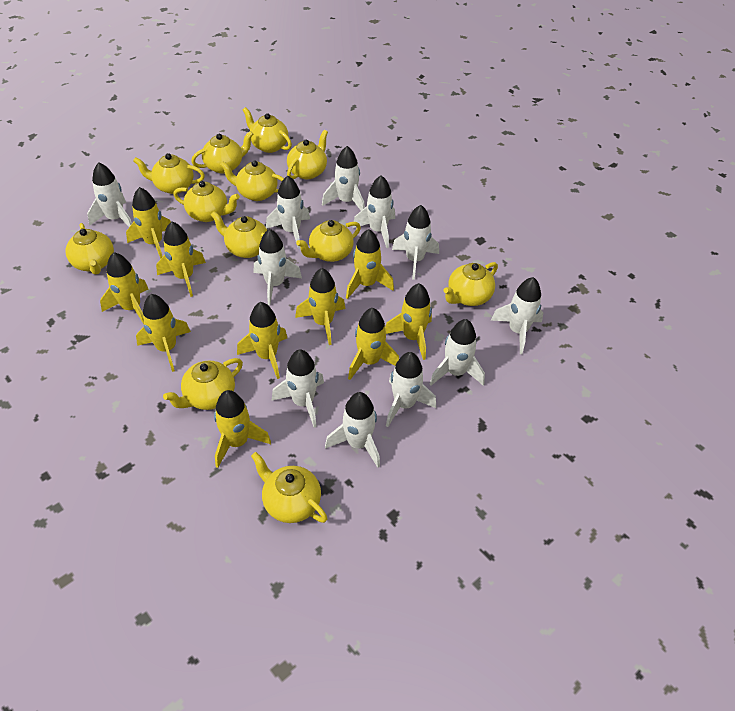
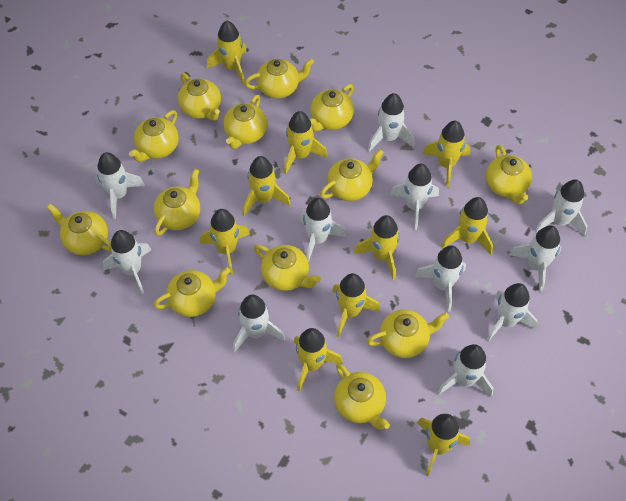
yellow teapot: [65,223,114,275] [133,153,205,194] [163,358,243,410] [173,181,240,222] [191,131,253,174] [211,211,267,258] [220,160,284,201] [243,107,292,153] [251,452,327,523] [287,130,328,179] [296,220,361,262] [443,262,498,306] = 12 -> [46,204,111,255] [129,110,179,162] [154,169,200,236] [154,267,230,317] [178,73,221,121] [223,95,267,149] [244,58,314,99] [254,245,321,291] [310,84,354,131] [320,149,384,201] [334,363,390,430] [366,310,449,358] [486,145,532,205] = 13

